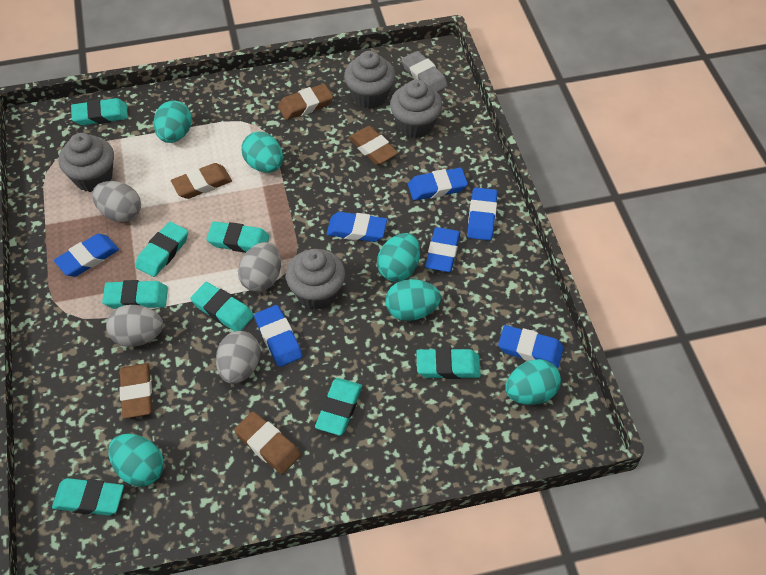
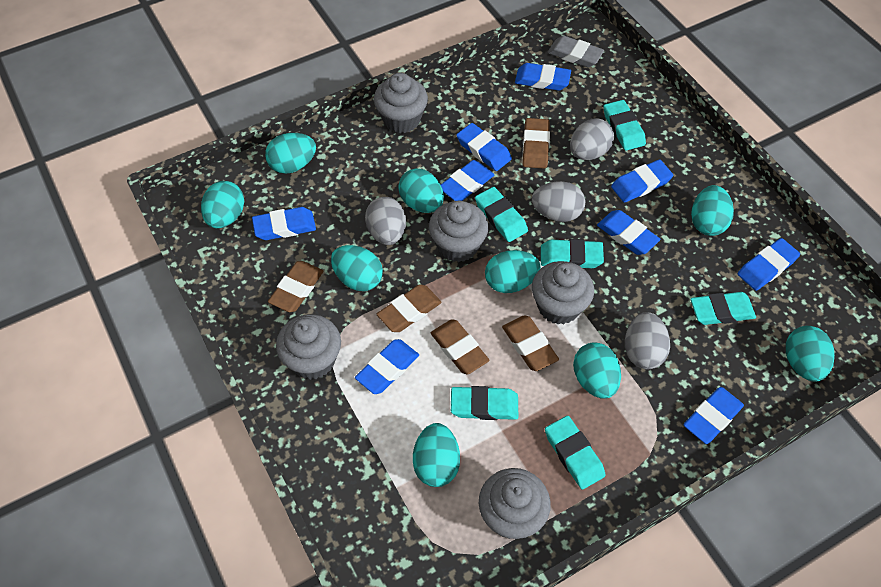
blue eraser: [54,234,119,277] [254,305,303,367] [327,212,387,242] [408,168,468,201] [425,227,460,272] [467,187,498,241] [498,325,564,368] = 7 -> [252,207,316,240] [355,339,419,394] [441,160,495,201] [456,123,512,171] [515,63,571,91] [597,210,661,255] [611,159,673,203] [684,387,744,444] [738,238,800,291] = 9
grey cupcake: [59,133,114,192] [286,249,345,310] [344,51,395,109] [390,80,442,138] = 4 -> [276,314,341,380] [374,73,428,133] [429,201,489,262] [479,468,551,539] [532,261,594,325] = 5
turquoise egg: [108,434,164,487] [153,101,192,143] [241,132,283,173] [377,233,420,282] [385,279,441,321] [505,359,561,405] = 6 -> [201,181,244,228] [265,133,316,174] [331,245,383,291] [398,169,444,213] [413,423,460,487] [485,250,541,293] [573,342,621,399] [691,185,734,236] [786,326,835,382] = 9
turquoise eraser: [52,478,124,516] [71,98,128,125] [102,280,168,309] [135,221,188,277] [190,282,254,331] [206,221,270,253] [315,378,362,435] [416,348,481,379] = 8 -> [451,386,518,420] [475,187,528,242] [541,239,604,268] [545,416,606,490] [603,100,646,151] [691,292,756,325] = 6

